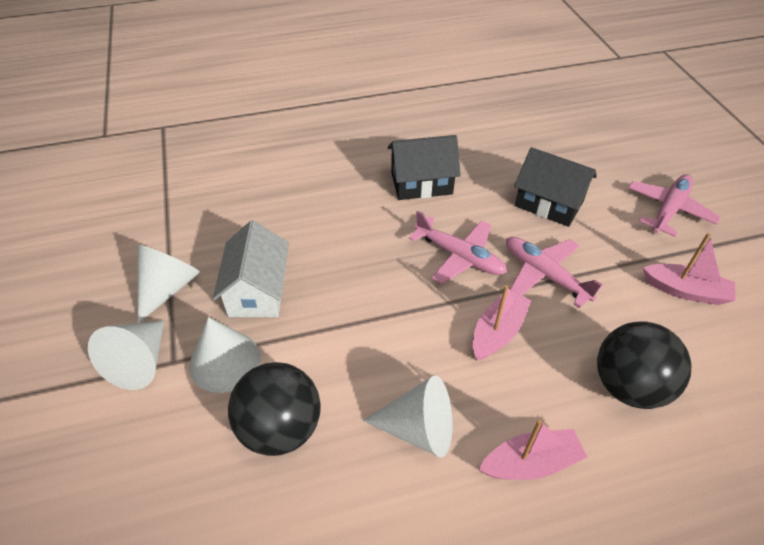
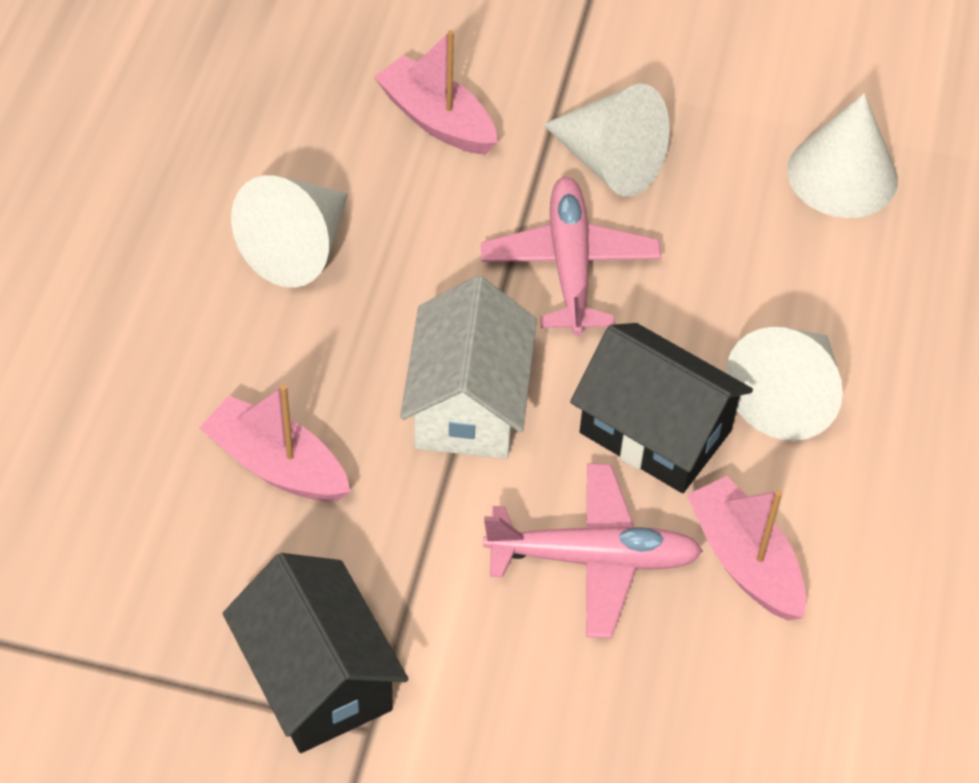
black ball: [228,362,321,456] [597,321,691,409] = 2 -> none = 0
pink plane: [409,210,507,284] [506,237,603,308] [628,174,720,237] = 3 -> [481,177,662,336] [483,463,703,638] = 2

